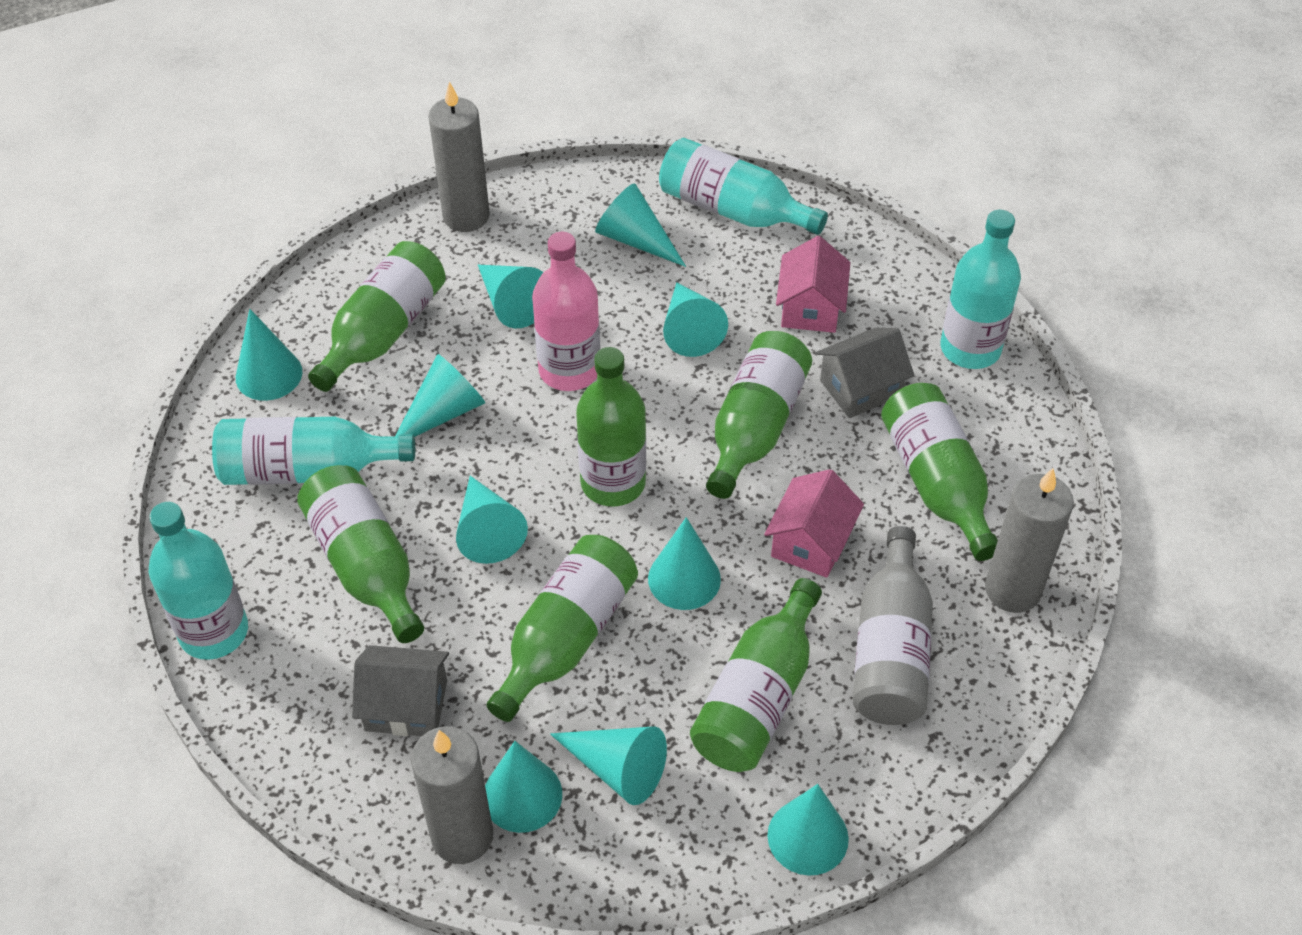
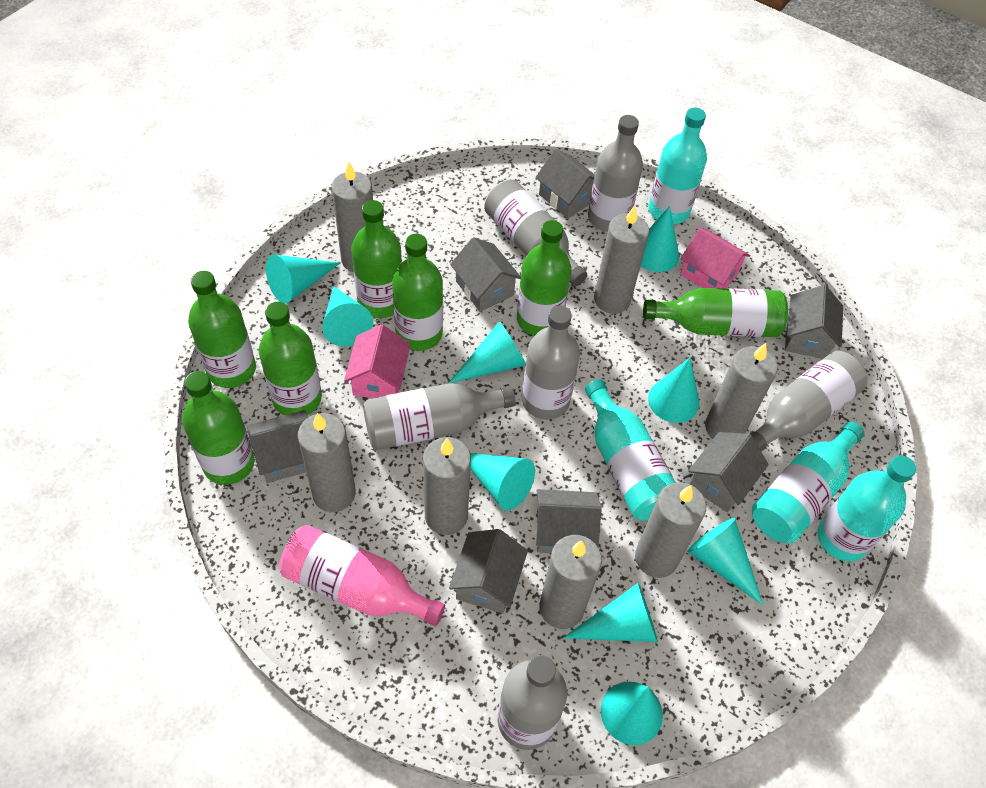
grey bottle: [853,526,933,725] = 1 -> [363,383,516,450] [484,180,587,286] [498,656,567,750] [522,305,580,420] [588,115,643,232] [750,351,867,452] = 6
grey candle: [411,726,493,864] [428,81,490,232] [985,468,1074,613] = 3 -> [298,413,356,512] [331,162,373,272] [423,437,471,535] [539,535,602,629] [594,206,649,314] [635,482,706,578] [705,343,778,439] = 7
grey house: [352,645,449,736] [816,328,914,418] = 2 -> [247,410,308,483] [449,529,528,614] [450,237,521,312] [535,149,595,218] [536,489,602,553] [688,432,769,513] [785,285,843,359] = 7
turquoise cone: [236,309,302,401] [395,354,485,437] [456,476,528,564] [478,265,544,328] [485,741,562,833] [550,726,667,805] [595,183,686,267] [648,517,721,610] [663,282,728,357] [767,784,849,876] = 10 -> [266,254,340,303] [322,286,373,347] [449,321,526,383] [470,453,535,510] [563,583,658,642] [601,682,663,745] [641,206,679,272] [648,358,699,423] [687,518,763,605] = 9

